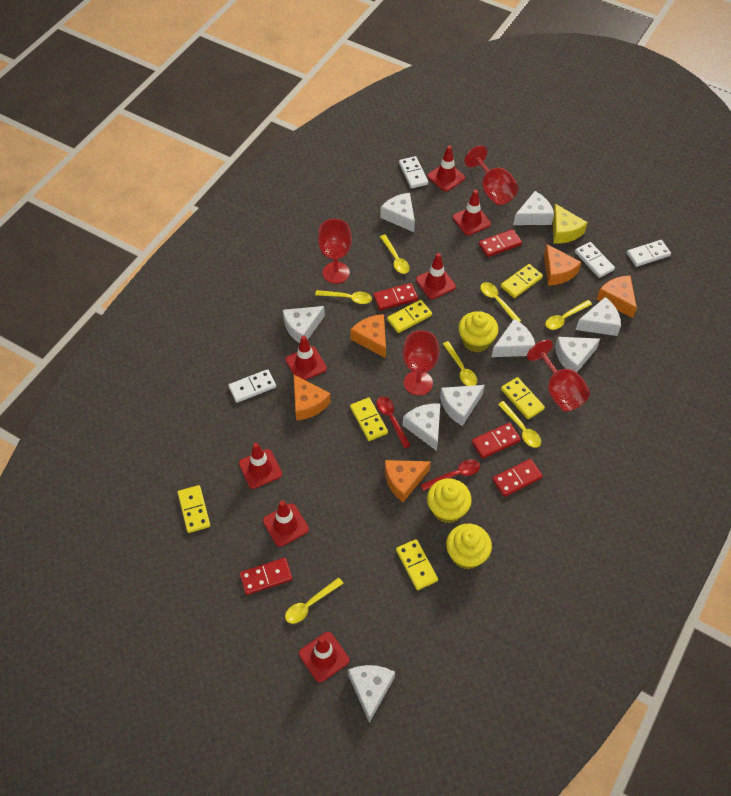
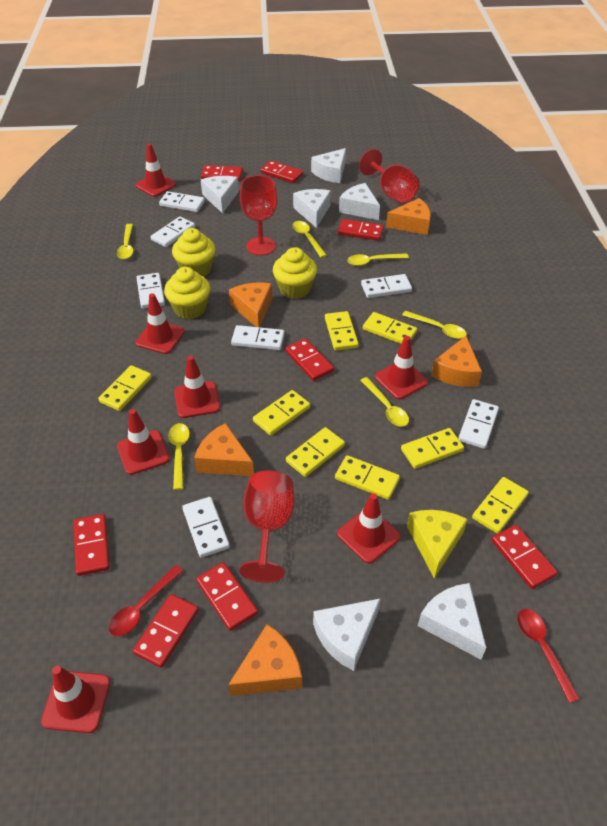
red domino: [240,558,293,595] [373,283,418,310] [471,423,521,459] [479,229,522,257] [492,459,543,497] = 5 -> [74,514,110,576] [133,594,199,668] [196,562,258,631] [201,165,243,181] [261,161,303,183] [285,338,334,381] [338,219,384,241] [491,525,557,589] = 8
red goblet: [318,219,352,284] [403,330,439,396] [465,146,518,205] [527,340,590,411] = 4 -> [239,470,295,583] [240,175,277,256] [359,149,420,204] = 3
white cheese: [283,306,325,343] [348,665,395,723] [380,193,415,232] [403,404,440,451] [440,385,485,426] [492,319,535,357] [513,191,554,225] [555,337,600,373] [576,297,621,336] = 9 -> [201,176,239,214] [293,189,331,228] [311,148,346,183] [313,598,381,671] [339,183,380,220] [418,583,486,660] = 6
white domino: [228,369,276,403] [399,156,428,189] [575,242,615,278] [627,240,671,267] = 4 -> [136,273,165,309] [150,217,195,247] [159,191,205,212] [182,497,230,558] [231,325,285,350] [361,274,412,298] [458,399,499,449] = 7
yellow domino: [178,485,210,533] [350,398,388,441] [387,300,432,333] [396,539,438,590] [501,264,543,298] [501,377,545,419] = 6 -> [98,365,152,411] [253,390,310,435] [286,427,345,477] [325,311,359,350] [335,455,400,500] [363,312,417,344] [401,428,464,469] [472,477,529,534] = 8
yellow spoon: [285,577,343,624] [315,290,372,304] [380,235,410,274] [443,341,477,386] [480,282,521,322] [498,401,541,448] [545,300,592,330] = 7 -> [117,224,133,259] [168,423,190,490] [292,221,327,258] [347,253,409,266] [360,377,409,427] [402,311,467,339] = 6

